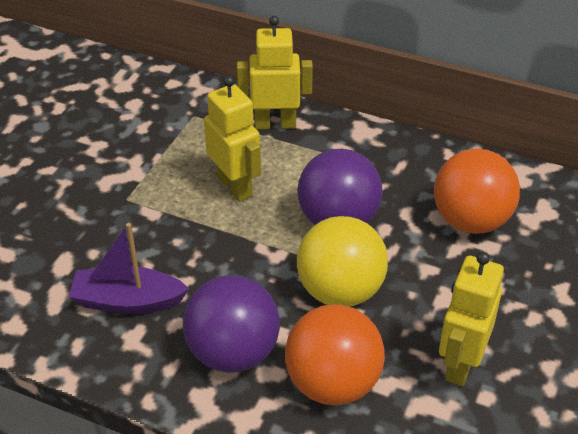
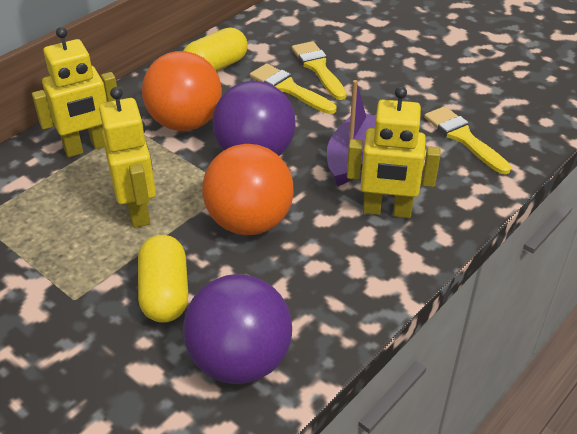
yellow ball: [297,216,388,307] = 1 -> none = 0
yellow brush: none = 0 -> [250,64,336,114] [292,41,347,100] [424,106,511,174] = 3
yellow capsule: none = 0 -> [138,235,188,323] [183,27,248,71] = 2

